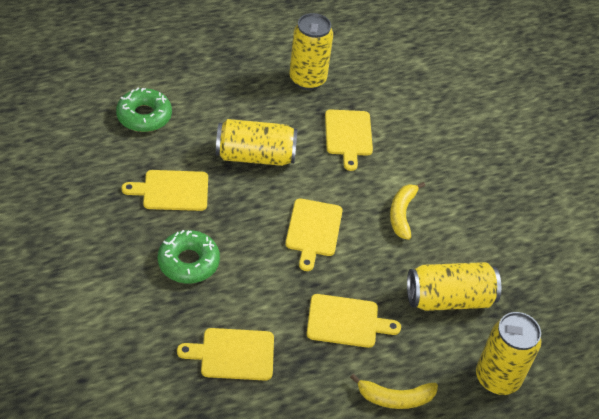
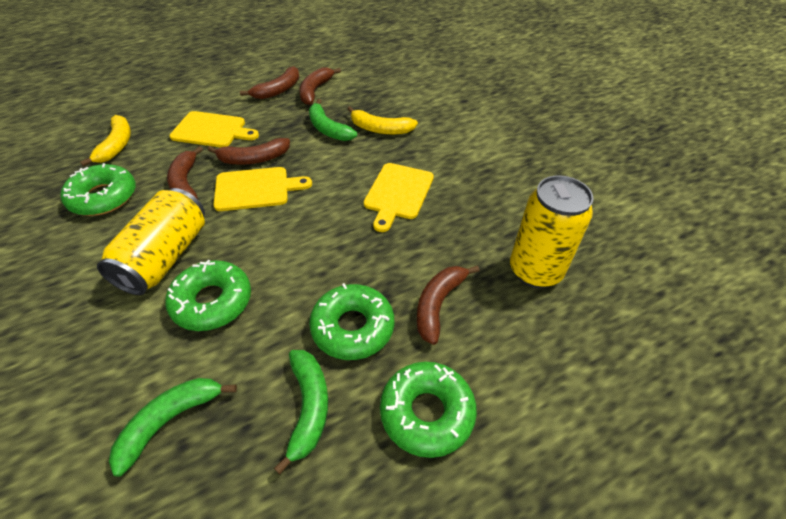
brown banana: none = 0 -> [167,146,203,199] [208,138,290,165] [240,66,299,99] [299,67,341,105] [417,265,480,345] = 5
green banana: none = 0 -> [109,378,237,477] [274,350,328,474] [309,99,357,141] = 3
green donut: [116,88,172,132] [158,230,220,283] = 2 -> [60,163,136,216] [165,260,251,331] [309,283,394,360] [380,362,477,458] = 4
yellow can: [216,119,297,166] [289,13,333,90] [407,262,501,311] [476,312,542,395] = 4 -> [97,188,205,295] [510,175,594,288] = 2
yellow cutting board: [121,170,208,211] [177,328,274,381] [285,198,343,271] [307,294,401,348] [325,109,373,171] = 5 -> [169,111,259,148] [214,167,312,211] [364,163,434,232] = 3

